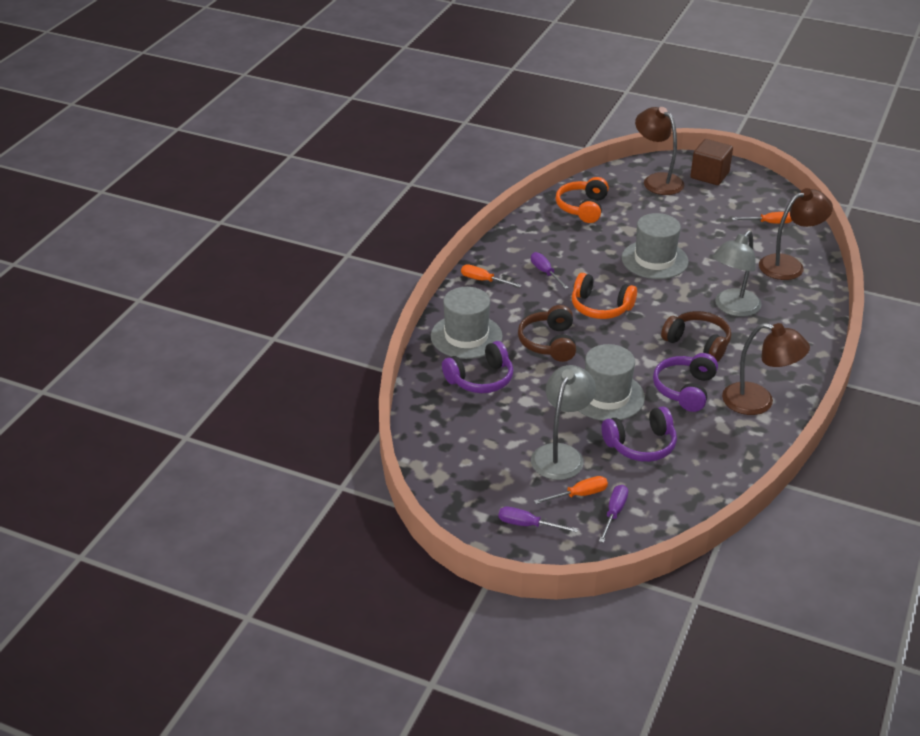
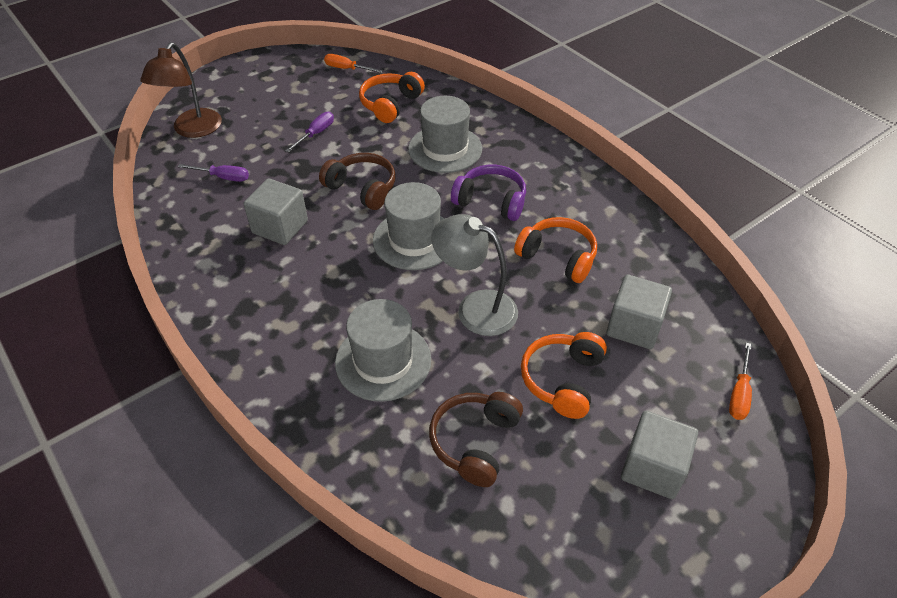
brown cube: [690,139,733,185] = 1 -> none = 0
brown lamp: [635,107,684,195] [722,323,810,415] [759,188,833,280] = 3 -> [140,42,222,138] = 1
grey cube: none = 0 -> [244,178,308,245] [607,274,672,349] [621,411,698,499] = 3
grey lamp: [531,365,596,480] [712,230,762,317] = 2 -> [432,214,518,336] = 1
orange headphones: [556,177,609,223] [572,273,637,319] = 2 -> [359,72,425,123] [514,217,597,283] [521,332,607,419] = 3
orange screwdriver: [461,264,522,287] [534,476,608,504] [732,212,792,224] = 3 -> [324,54,383,73] [729,343,752,420] = 2
purple headphones: [442,341,513,393] [601,406,677,462] [653,353,718,412] = 3 -> [451,165,526,221] = 1
purple screwdriver: [498,506,578,533] [531,252,569,289] [599,485,628,543] = 3 -> [178,164,249,182] [285,112,334,153] = 2

